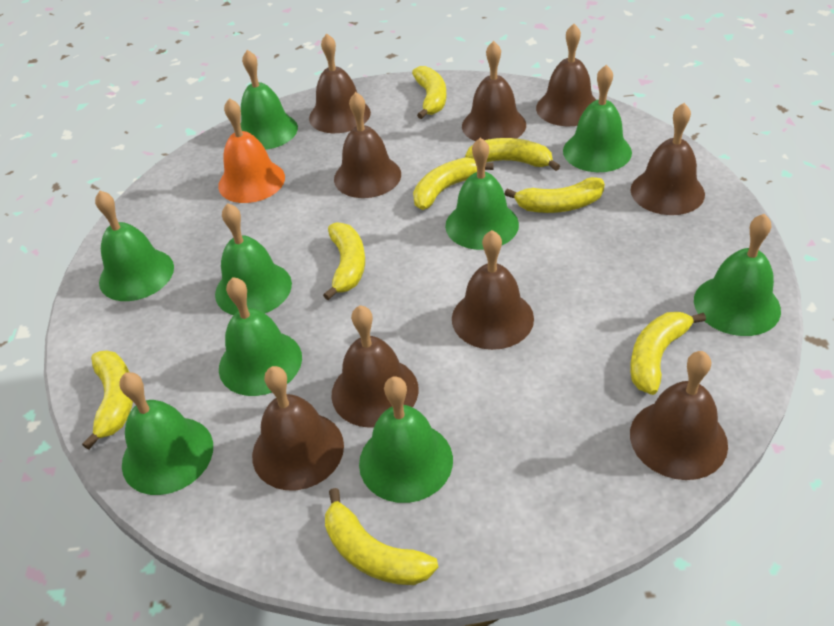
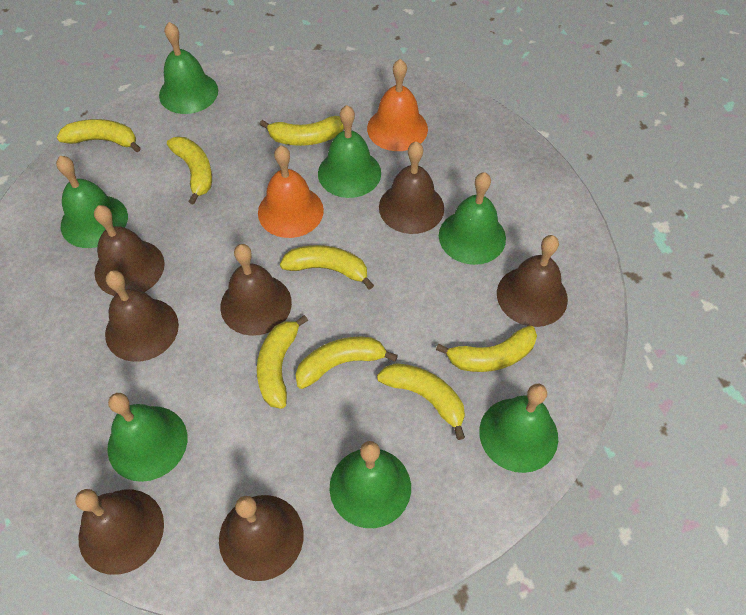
brown bell: [252,366,344,490] [309,33,371,133] [332,305,419,428] [334,92,401,198] [452,230,534,350] [462,41,526,142] [536,24,596,126] [630,351,728,480] [631,103,705,215] = 9 -> [75,489,164,575] [94,205,165,296] [105,270,179,362] [219,495,304,581] [220,244,292,336] [379,141,444,234] [497,235,568,327] = 7
green bell: [95,190,174,301] [119,372,213,495] [215,203,292,315] [219,277,302,396] [240,50,298,150] [359,376,453,503] [445,137,519,250] [563,65,632,172] [694,214,781,336] = 9 -> [56,156,128,248] [107,393,187,482] [159,22,218,114] [318,105,381,198] [330,441,411,528] [439,172,506,265] [479,384,558,473] = 7
orange bell: [218,98,285,203] = 1 -> [258,146,324,238] [367,59,428,151] = 2

